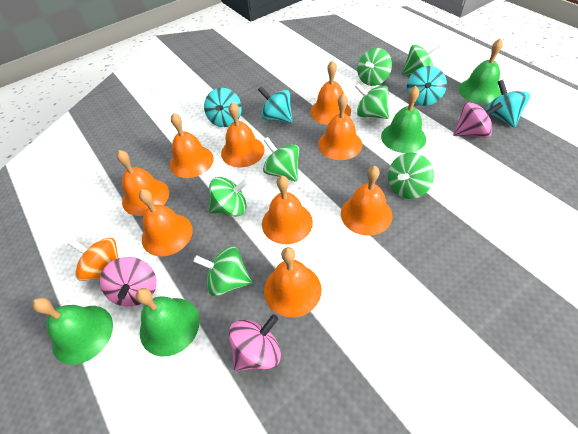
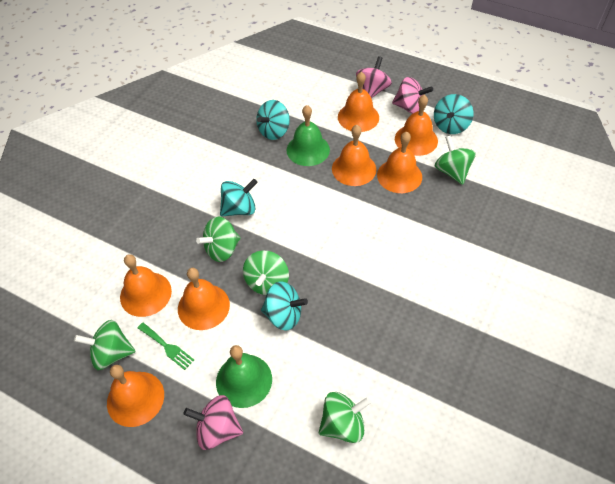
green bell: [32,297,113,365] [136,288,200,357] [381,86,426,153] [458,38,503,104] = 4 -> [216,345,272,408] [286,105,330,166] = 2
green fork: none = 0 -> [138,322,194,370] = 1
green spinning top: [193,246,252,296] [209,177,249,217] [263,137,299,182] [355,83,389,119] [357,48,392,86] [388,152,434,199] [401,45,442,75] = 7 -> [74,320,136,370] [196,216,241,262] [243,251,289,295] [319,392,371,443] [435,135,476,185] = 5
orange bell: [117,150,169,216] [139,189,193,256] [170,113,214,178] [221,102,265,167] [262,176,313,244] [264,247,321,317] [310,61,351,125] [318,94,362,160] [341,166,392,236] = 9 -> [107,365,164,427] [120,254,172,317] [178,268,230,330] [332,125,376,186] [338,72,379,132] [377,131,422,193] [395,95,438,156] = 7
orange spinning top: [67,238,118,281] = 1 -> none = 0

